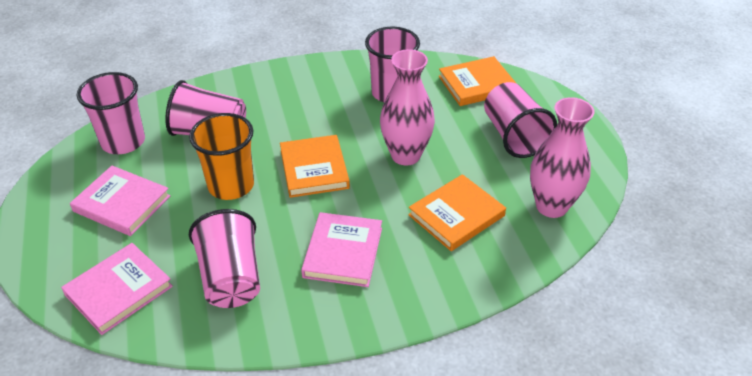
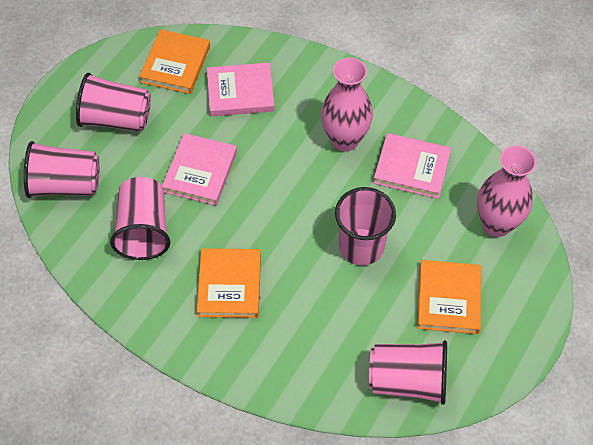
orange cup: [189,113,254,200] = 1 -> none = 0

